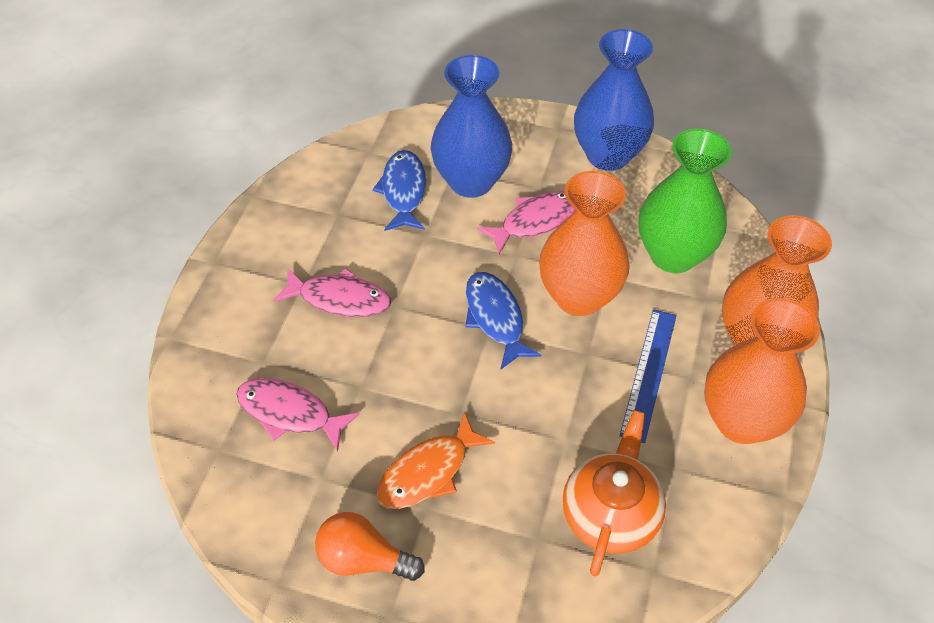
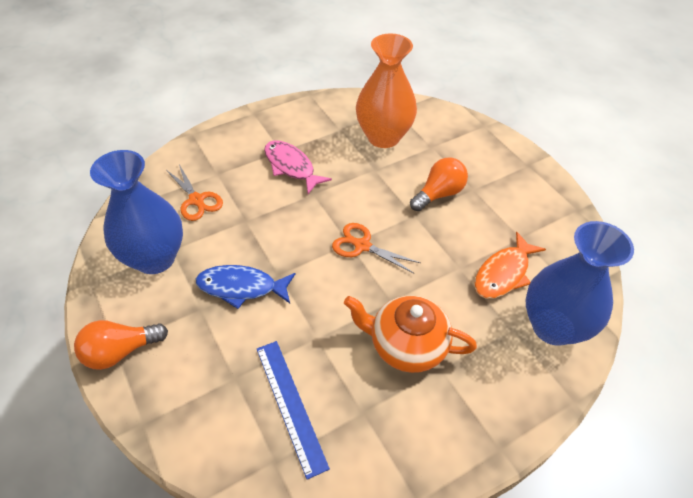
blue fish: [372,150,426,231] [465,272,542,370] = 2 -> [196,265,296,309] = 1
green vase: [638,128,732,273] = 1 -> none = 0
orange light bulb: [315,512,425,581] = 1 -> [74,320,168,370] [410,157,468,211] = 2
orange scissors: none = 0 -> [166,165,223,221] [332,223,421,274] = 2
orange vase: [539,171,630,316] [704,298,820,444] [722,215,832,346] = 3 -> [356,34,417,148] = 1
pink fish: [236,378,360,452] [273,268,391,317] [477,191,576,254] = 3 -> [264,140,332,194] = 1

